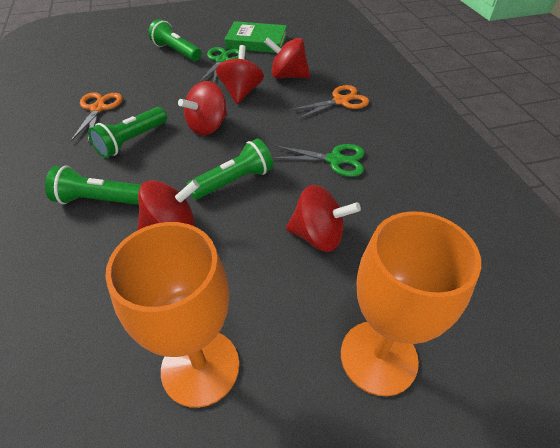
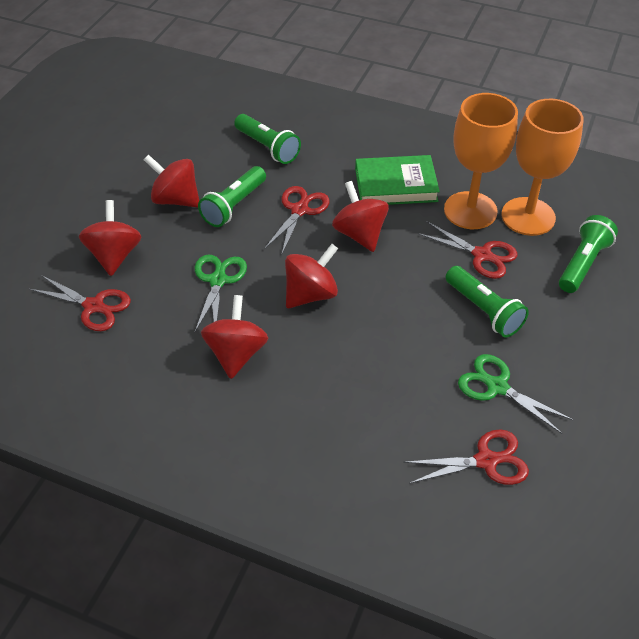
orange scissors: [71,92,123,142] [290,85,369,119] = 2 -> none = 0
red scissors: none = 0 -> [29,275,131,331] [264,186,330,254] [403,429,529,485] [418,222,517,279] = 4

